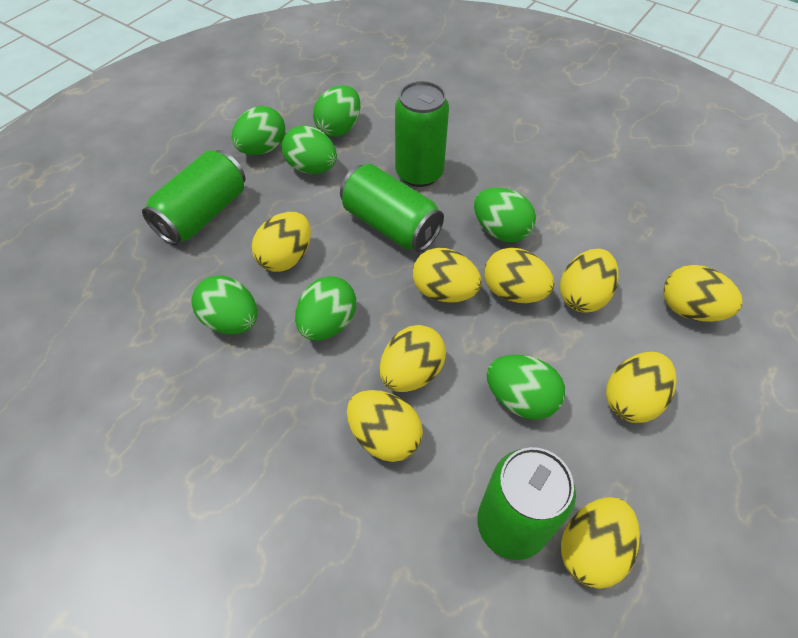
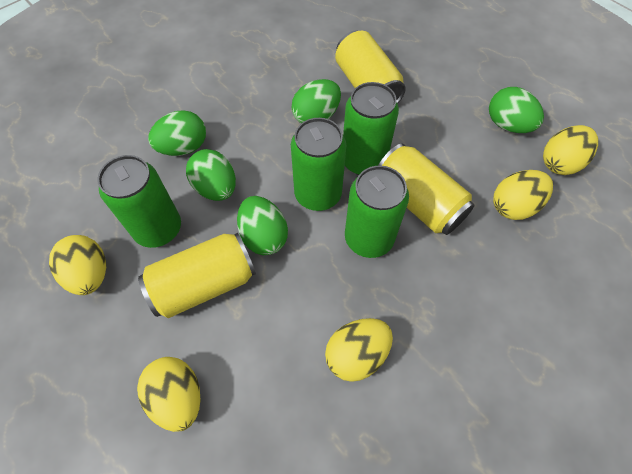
green egg: [191,275,257,335] [232,106,285,155] [282,125,337,174] [295,276,356,341] [313,85,360,137] [474,188,536,242] [486,355,565,420] = 7 -> [148,110,206,156] [186,149,236,201] [237,196,288,255] [292,79,341,123] [489,87,544,133] = 5
yellow can: none = 0 -> [138,233,256,318] [335,30,406,104] [378,144,475,235] = 3
yellow egg: [252,212,311,272] [347,390,423,462] [380,325,446,392] [413,248,482,303] [484,248,554,303] [560,249,619,313] [561,497,640,589] [606,352,677,423] [663,265,743,322] = 9 -> [49,235,106,295] [137,357,200,432] [325,318,393,382] [493,170,553,220] [543,125,598,175] = 5

